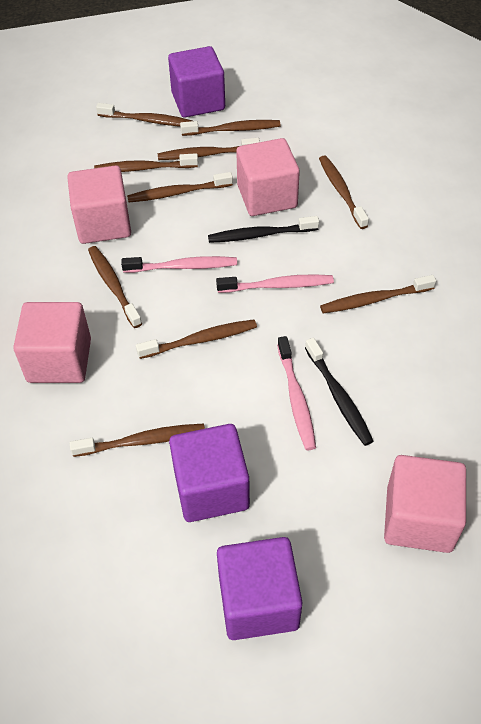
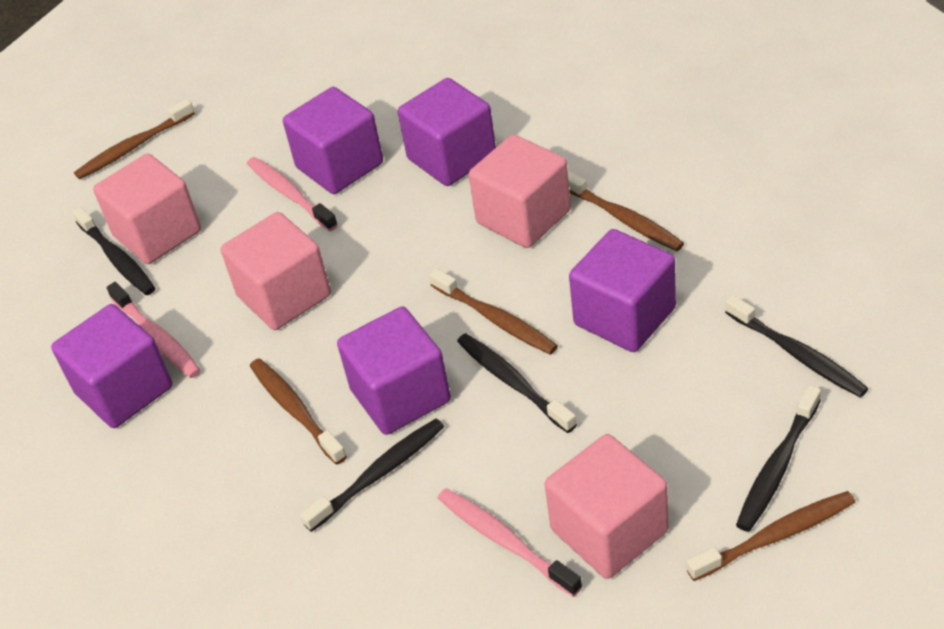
black toothbrush: [208,216,319,243] [305,338,374,446] = 2 -> [72,207,155,295] [300,419,444,532] [457,333,577,433] [725,295,869,397] [736,385,821,532] = 5
brown toothbrush: [70,424,205,457] [88,246,142,328] [94,153,198,172] [96,103,193,126] [127,172,233,202] [136,319,257,359] [158,138,260,160] [180,120,280,136] [319,155,369,229] [320,275,436,313] = 10 -> [74,99,195,179] [250,358,347,465] [429,268,558,355] [568,171,684,251] [687,491,855,581] = 5
purple cube: [168,46,225,117] [169,424,250,522] [217,537,303,640] = 3 -> [51,304,172,428] [283,87,383,194] [337,307,451,435] [398,78,496,186] [569,229,676,352] = 5

